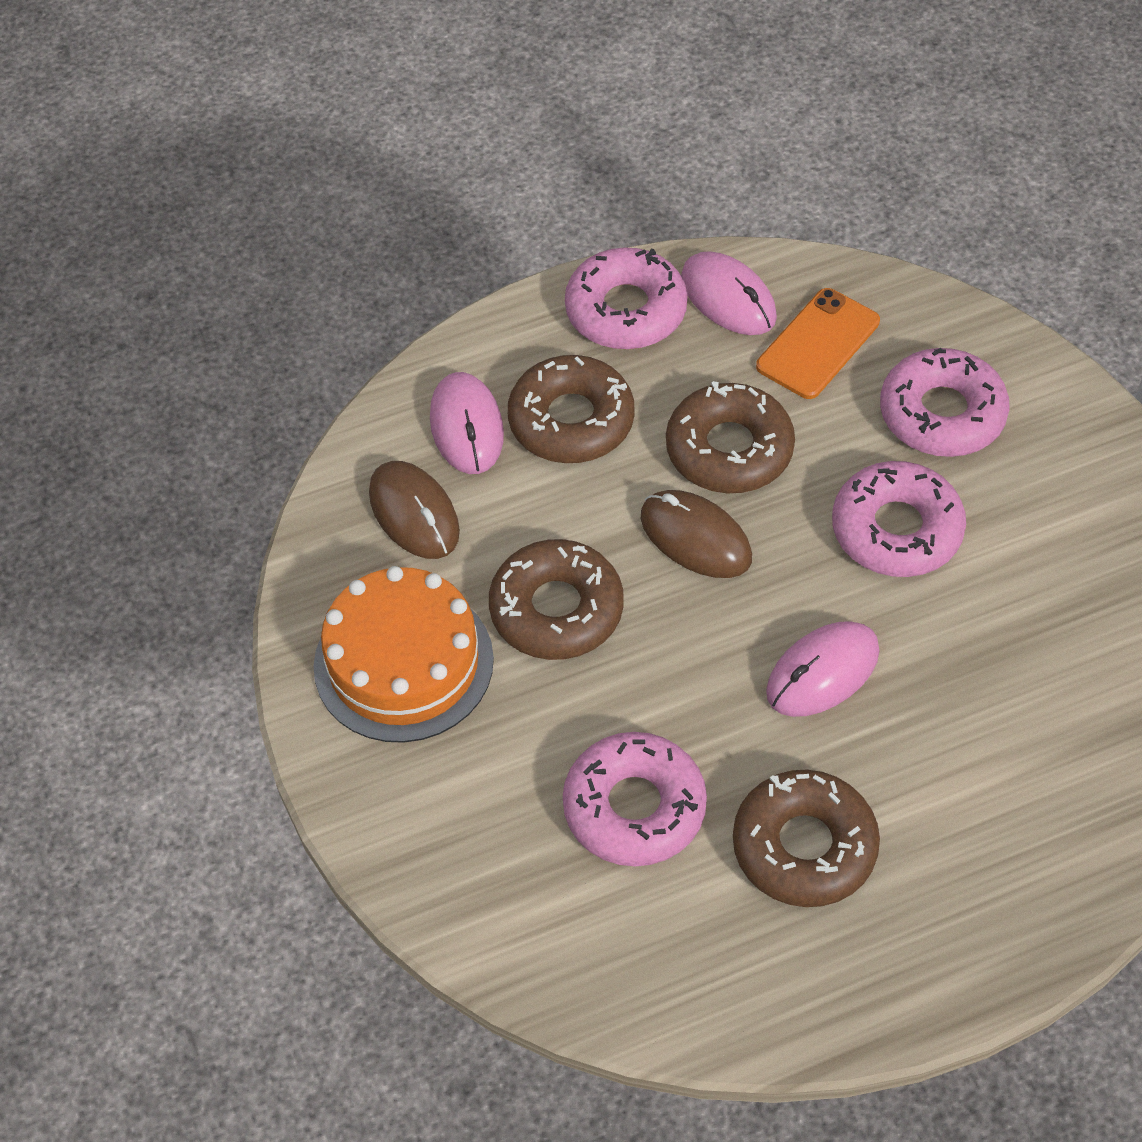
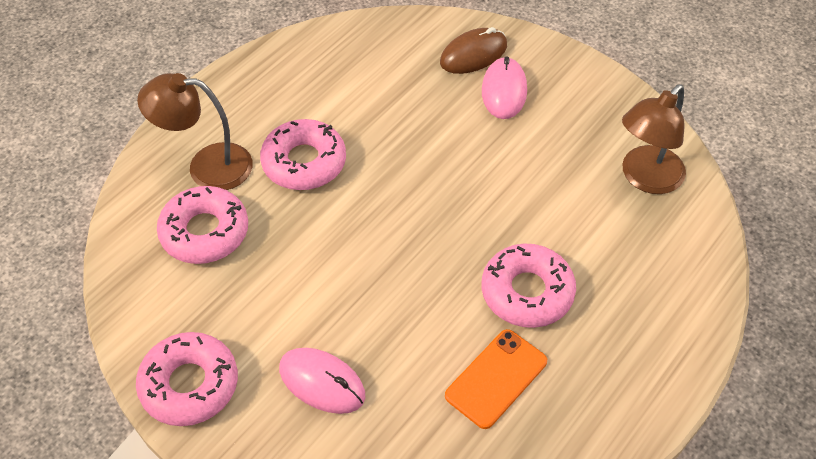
brown donut: [489,539,624,660] [508,355,635,463] [666,381,795,493] [733,770,880,907] = 4 -> none = 0
brown lamp: none = 0 -> [137,73,253,190] [622,84,686,194] = 2
brown mouse: [369,461,460,559] [641,490,752,578] = 2 -> [440,27,507,74] = 1
orange cake: [314,566,494,743] = 1 -> none = 0
pink mouse: [430,372,504,474] [681,251,777,335] [766,621,879,717] = 3 -> [279,348,365,414] [482,56,527,119] = 2

